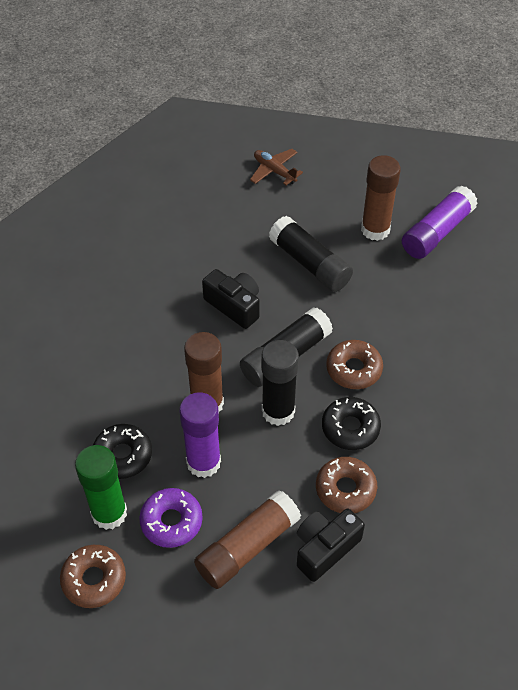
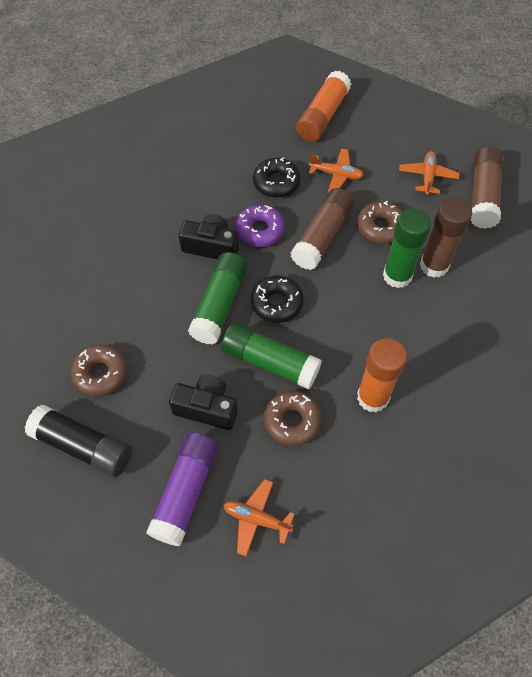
black glue stick: [240,307,333,387] [261,340,299,426] [269,216,353,292] = 3 -> [25,404,132,477] = 1
brown plane: [250,149,303,185] = 1 -> none = 0
green glue stick: [75,445,127,530] = 1 -> [188,252,248,345] [221,323,322,389] [383,208,431,288] = 3
orange glue stick: none = 0 -> [296,71,351,142] [357,338,407,413] = 2
orange plane: none = 0 -> [224,479,295,556] [309,148,364,192] [399,151,459,196] = 3
purple glue stick: [179,392,221,478] [402,185,478,259] = 2 -> [146,432,219,546] = 1

